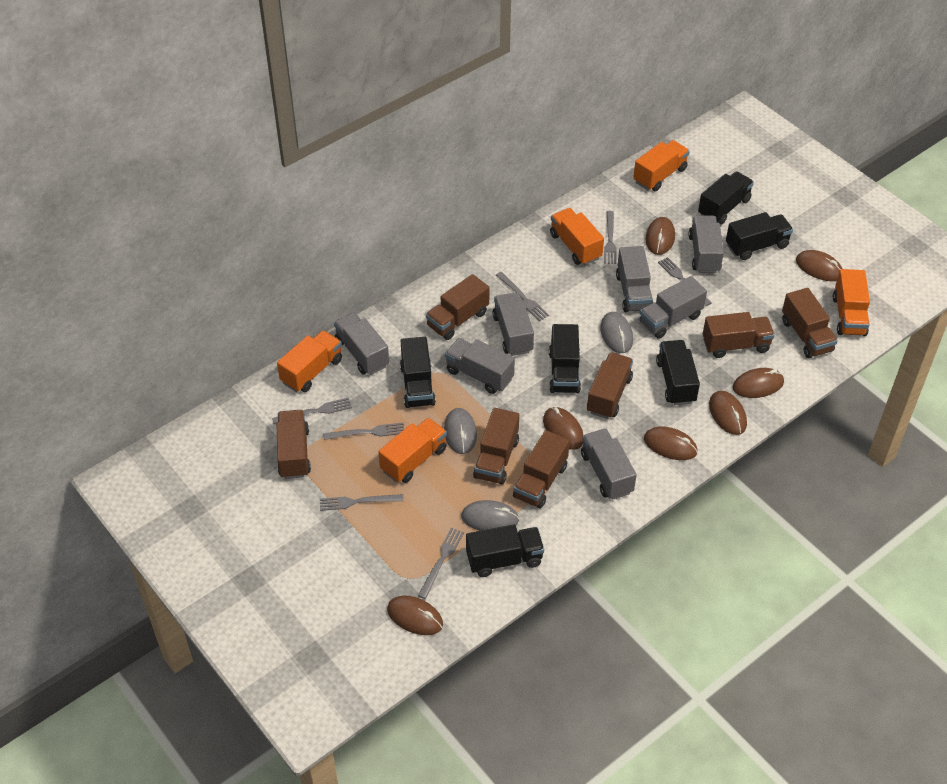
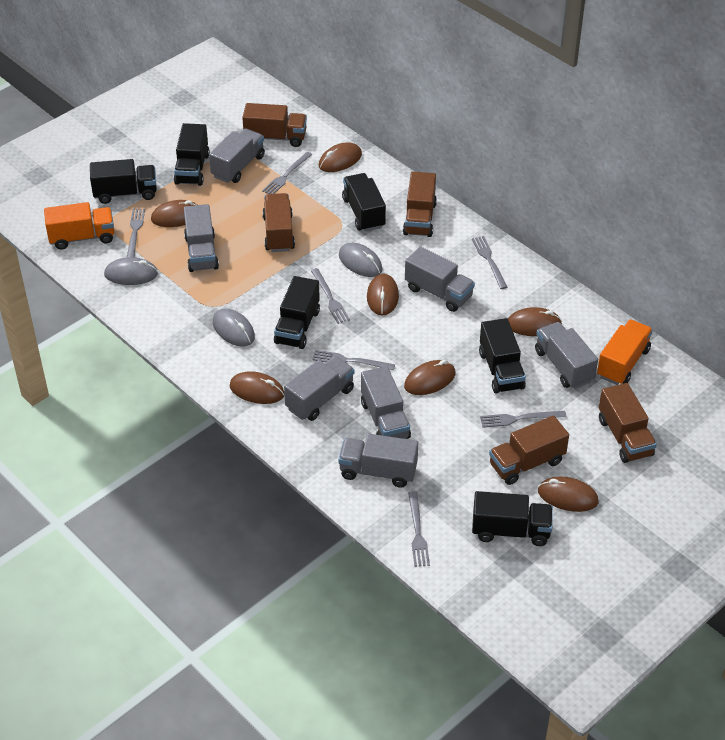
brown truck: [276,410,311,479] [426,274,490,340] [473,408,519,485] [513,430,570,508] [587,352,633,419] [703,312,775,358] [782,288,838,358] = 7 -> [242,103,307,147] [262,193,295,252] [403,172,437,237] [489,415,569,485] [599,383,657,463] = 5
orange truck: [277,330,342,392] [378,418,447,483] [550,208,604,265] [633,140,689,192] [833,269,870,336] = 5 -> [44,202,114,250] [597,319,653,385] = 2

